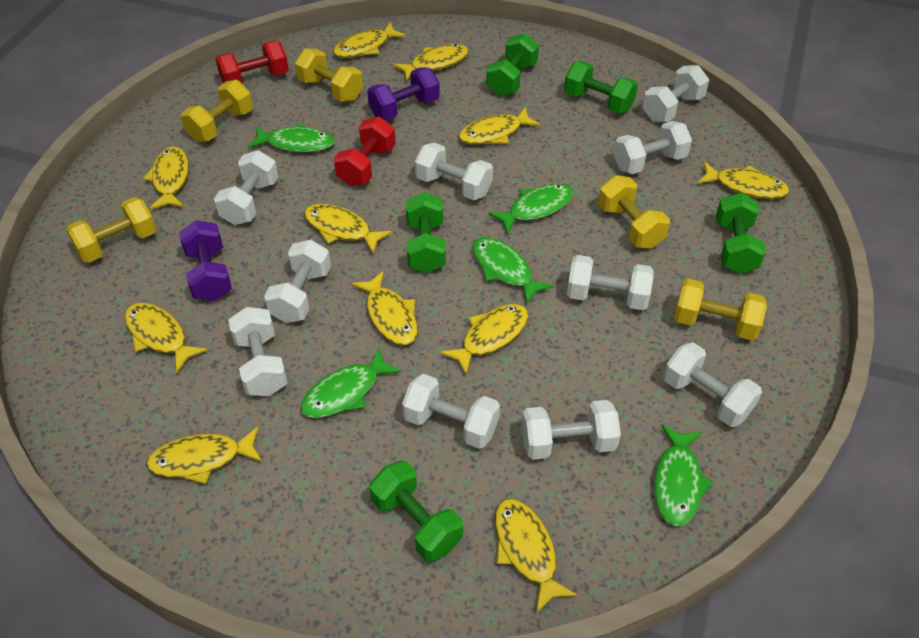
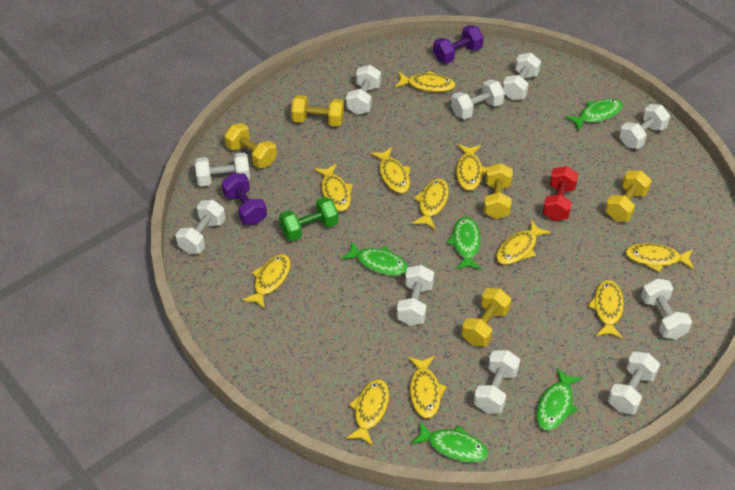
green dumbbell: [369,461,463,562] [405,192,446,273] [486,33,539,96] [564,61,638,114] [716,193,766,274] = 5 -> [279,197,338,241] = 1
red dumbbell: [215,40,289,83] [334,116,396,186] = 2 -> [543,166,578,221] = 1

